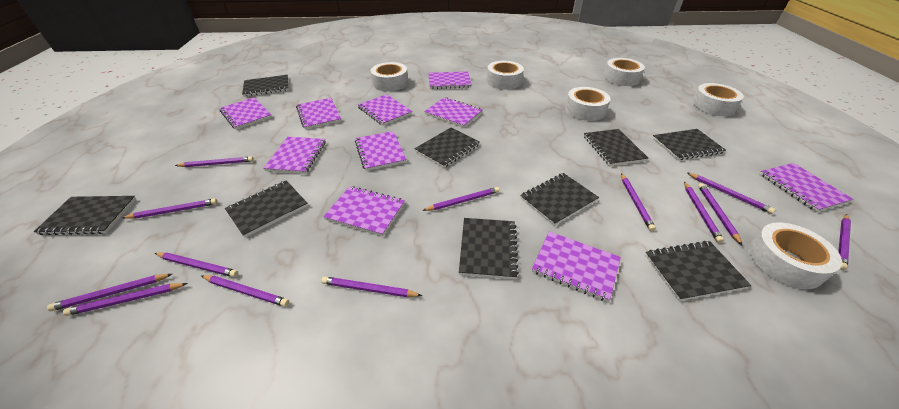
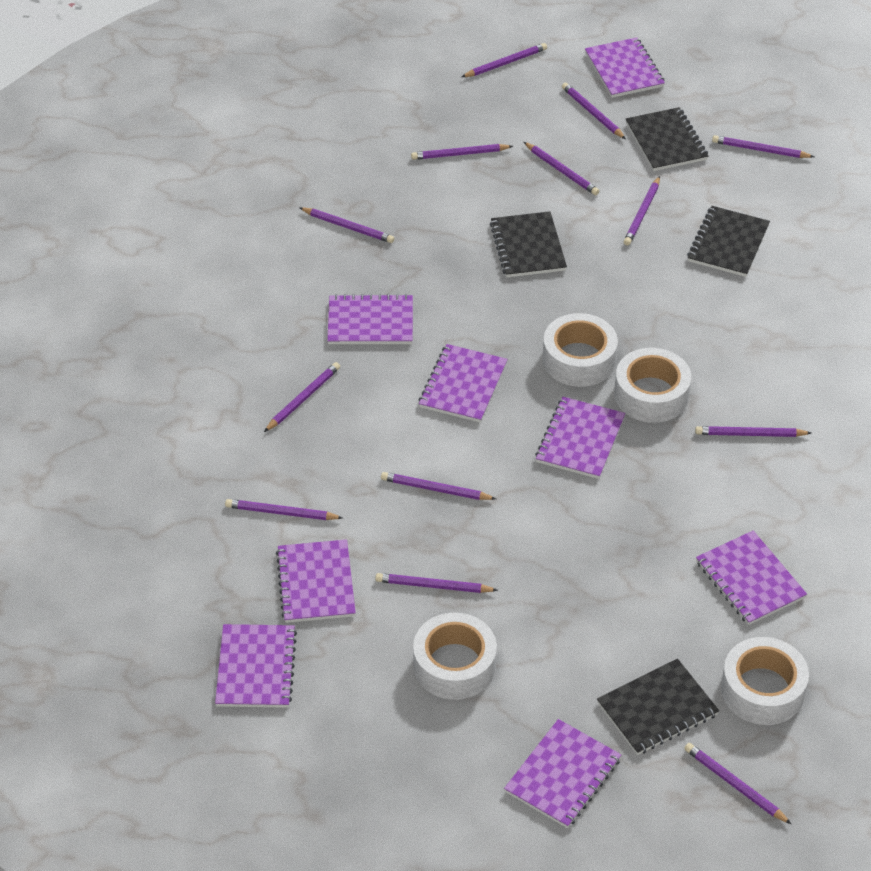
black notebook: [34,196,136,235] [225,180,308,237] [242,75,289,97] [414,128,480,168] [459,218,519,279] [520,173,599,226] [584,129,648,166] [645,241,751,301] [653,129,726,160] = 9 -> [490,211,567,278] [597,659,719,755] [626,107,708,171] [687,206,770,277] = 4
purple notebook: [219,97,272,129] [263,137,326,174] [296,98,341,129] [323,186,405,236] [355,131,407,171] [358,94,412,126] [424,97,483,128] [428,71,472,89] [532,231,621,302] [760,163,853,212] = 10 -> [215,624,297,708] [276,539,356,623] [327,294,413,344] [419,344,508,423] [504,719,621,828] [535,397,625,479] [585,37,665,98] [696,531,807,625] = 8
white tape: [371,62,408,91] [487,61,524,89] [565,87,611,121] [603,58,645,86] [691,83,744,116] [748,222,842,289] = 6 -> [413,613,497,700] [543,313,618,387] [614,348,691,423] [721,637,809,725] = 4

